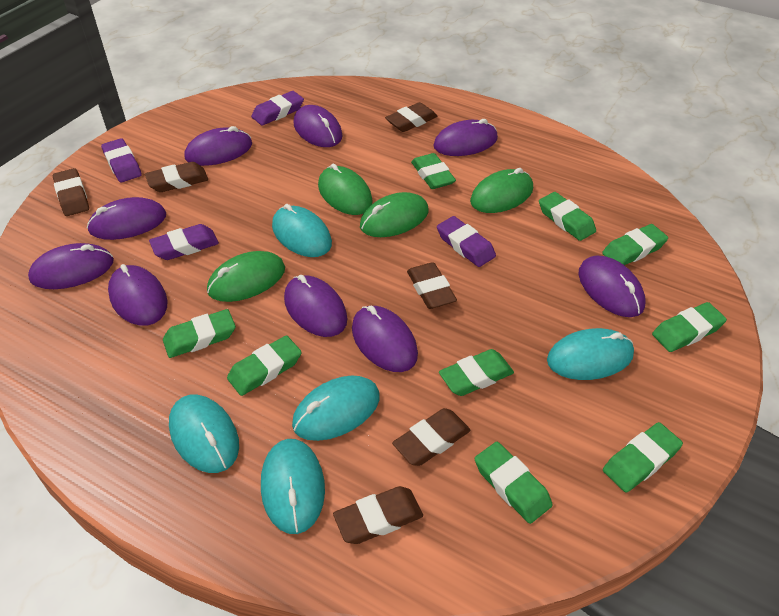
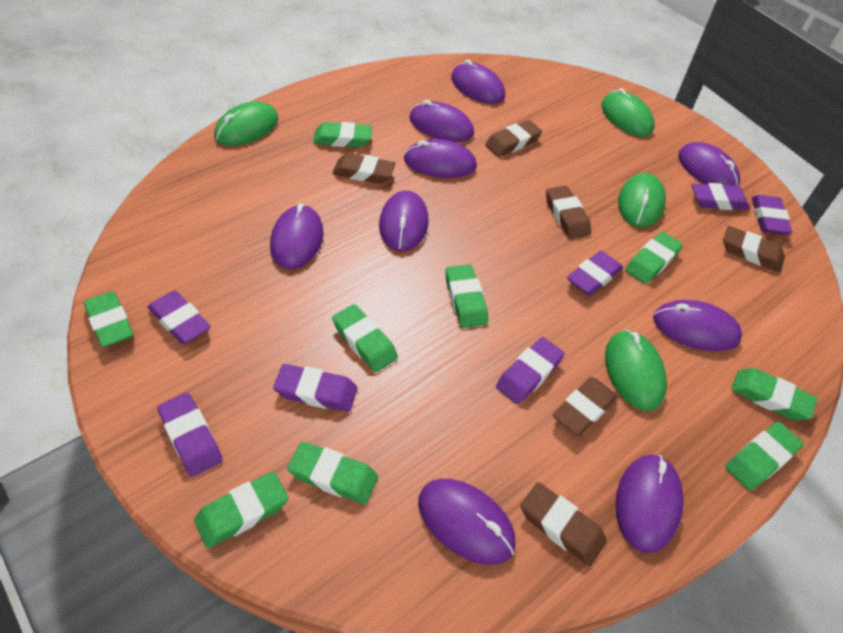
purple eraser: [101,138,142,182] [149,224,219,260] [251,91,304,126] [437,216,496,267] = 4 -> [148,290,211,344] [157,393,223,477] [273,364,357,412] [496,337,565,404] [567,251,623,295] [691,183,750,210] [752,195,792,235] = 7
turquoise mouse: [169,395,239,473] [261,439,325,534] [272,204,332,257] [292,376,380,441] [547,328,634,380] = 5 -> none = 0

